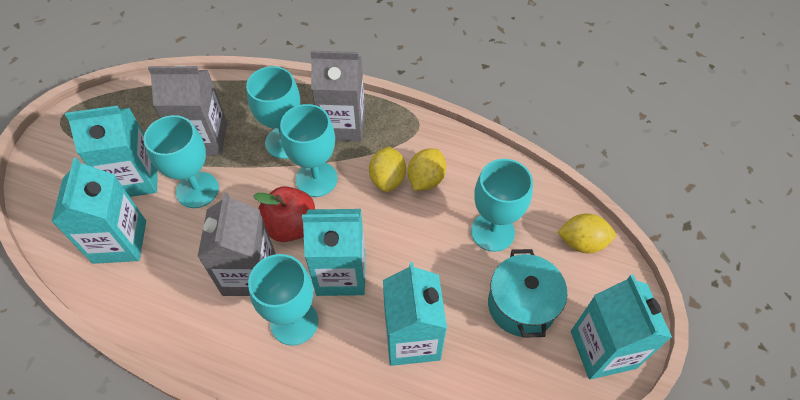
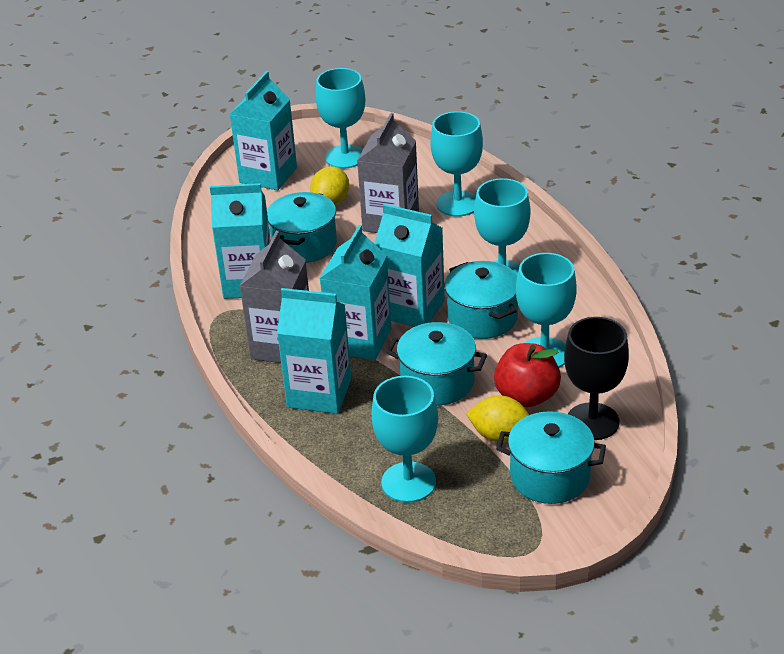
black goblet: none = 0 -> [564,317,629,440] = 1
grey carton: [148,66,227,155] [197,192,276,296] [310,50,365,141] = 3 -> [240,231,309,363] [357,113,419,233] = 2
turquoise pot: [488,249,567,338] = 1 -> [267,192,337,263] [386,322,487,406] [444,261,518,339] [496,411,606,504] = 4
yellow lemon: [369,146,406,192] [408,149,446,191] [557,213,616,253] = 3 -> [310,166,349,205] [466,395,529,442] = 2

